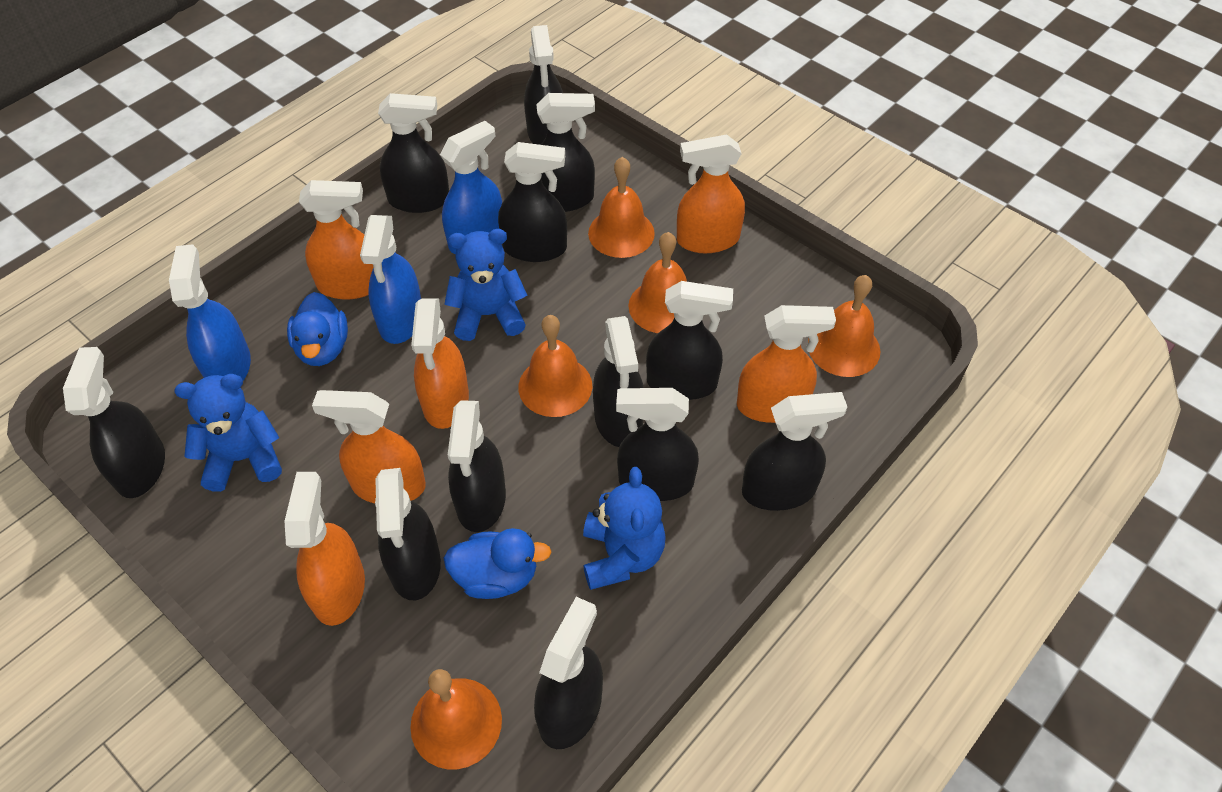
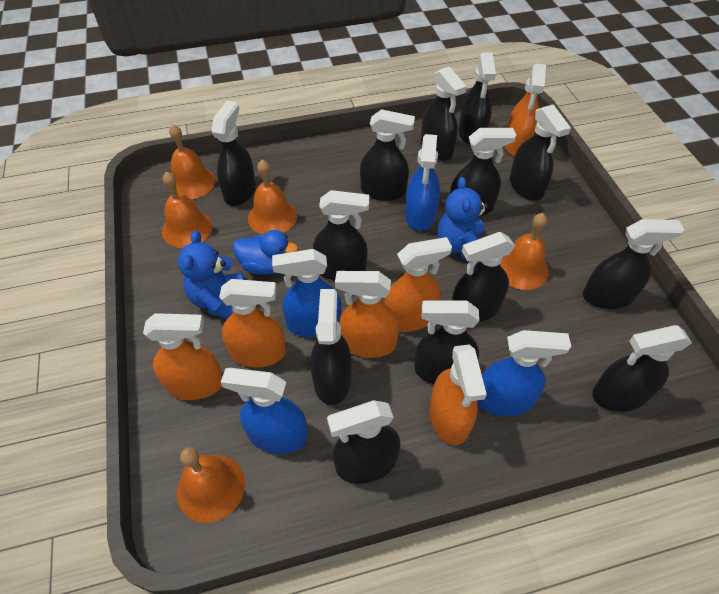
black spray bottle: [63,347,165,498] [375,468,441,600] [378,93,449,213] [448,400,506,532] [498,142,567,262] [524,25,563,145] [534,597,603,749] [536,93,595,212] [593,316,644,447] [616,388,699,501] [646,281,733,400] [742,392,847,511] = 12 -> [212,101,256,206] [311,289,352,405] [313,190,369,281] [327,400,401,484] [360,109,415,201] [415,300,479,384] [421,66,467,161] [450,128,516,217] [452,232,515,322] [459,53,496,145] [510,104,571,201] [583,219,684,309] [592,325,692,412] = 13
blue duck: [287,292,348,366] [443,528,551,599] = 2 -> [233,230,298,275] = 1
blue spray bottle: [169,244,251,380] [360,215,421,344] [440,121,502,254] = 3 -> [221,368,308,454] [272,249,342,337] [405,134,440,231] [477,330,571,416] = 4
blue teddy bear: [175,374,282,492] [444,229,527,341] [583,467,666,590] = 3 -> [178,230,244,319] [437,177,488,259] = 2

